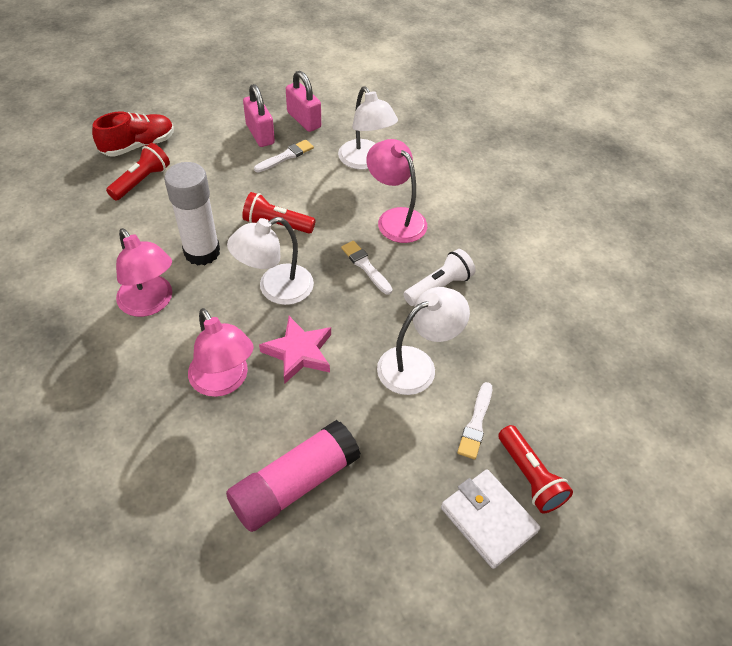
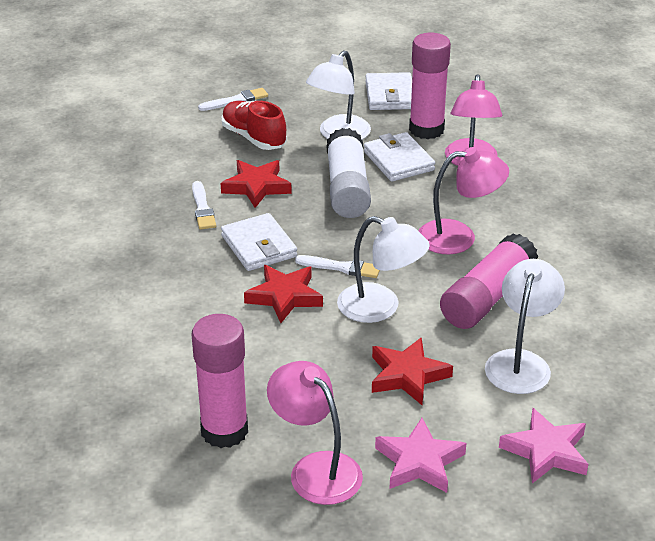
pink glue stick: [226,420,361,532] = 1 -> [192,314,248,448] [409,33,451,139] [440,233,539,329] = 3
pink padlock: [243,84,275,147] [286,71,321,132] = 2 -> none = 0
pink star: [259,316,331,383] = 1 -> [375,418,466,493] [499,408,588,484] = 2
red flashlight: [106,143,170,201] [242,192,316,234] [498,425,573,514] = 3 -> none = 0
red star: none = 0 -> [221,160,292,208] [244,265,323,323] [372,337,453,405] = 3
white flashlight: [404,249,475,306] = 1 -> none = 0
white wallet: [441,469,540,569] = 1 -> [221,213,297,271] [364,132,435,181] [365,72,412,110] = 3

